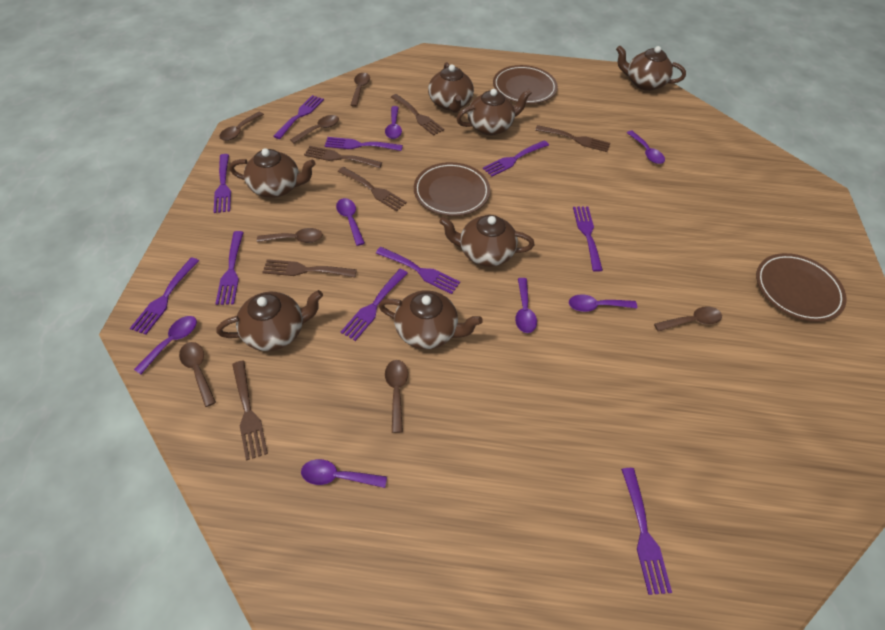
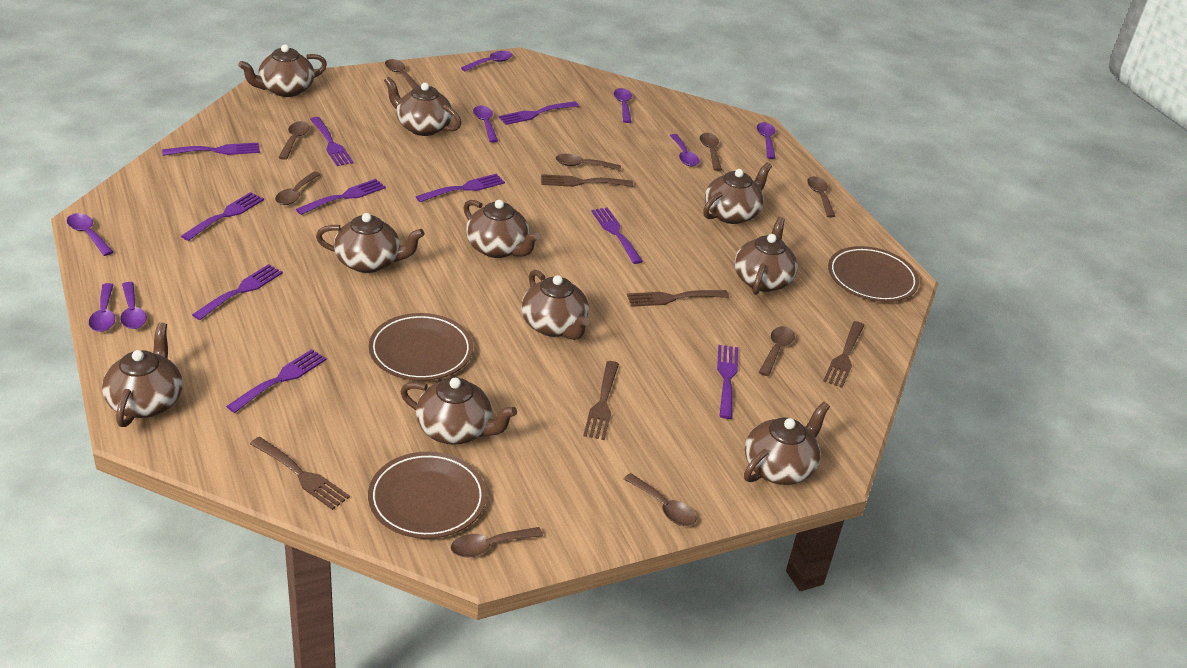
brown fork: [232,361,268,461] [262,259,357,277] [304,146,382,168] [338,167,407,211] [391,94,444,136] [535,125,610,152] = 6 -> [250,437,350,510] [541,174,633,187] [583,361,619,440] [627,290,729,307] [823,321,865,388] = 5
brown spoon: [179,342,216,407] [219,112,264,141] [257,228,323,243] [290,115,339,144] [351,73,370,107] [385,360,408,433] [654,306,722,332] = 7 -> [275,171,321,205] [278,121,310,160] [385,59,418,89] [451,527,543,557] [556,154,621,171] [624,473,696,526] [700,133,722,171] [759,326,795,376] [807,176,835,217] = 9
brown teapot: [216,290,323,351] [229,148,316,198] [379,290,483,349] [428,62,474,113] [439,215,534,267] [456,89,532,135] [616,46,686,91] = 7 -> [102,322,182,427] [238,44,327,97] [316,213,424,273] [384,77,461,136] [400,378,517,445] [463,200,540,258] [521,270,589,340] [703,162,772,224] [734,217,798,295] [744,401,830,485] = 10
purple spoon: [134,316,197,374] [301,459,387,488] [336,198,365,246] [385,106,402,139] [515,278,537,333] [569,294,637,312] [627,131,665,164] = 7 -> [67,213,113,256] [89,283,115,332] [120,282,147,329] [461,51,512,71] [473,105,498,142] [614,88,632,123] [670,134,700,167] [757,122,775,159] = 8

